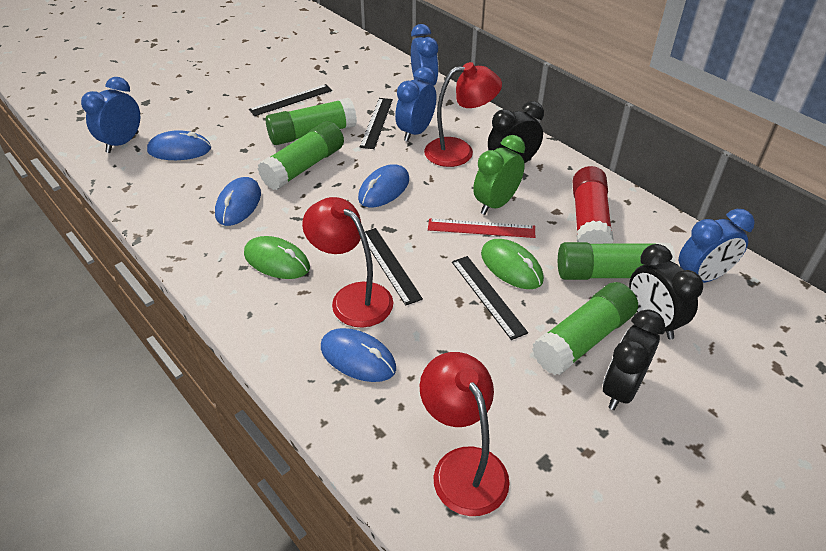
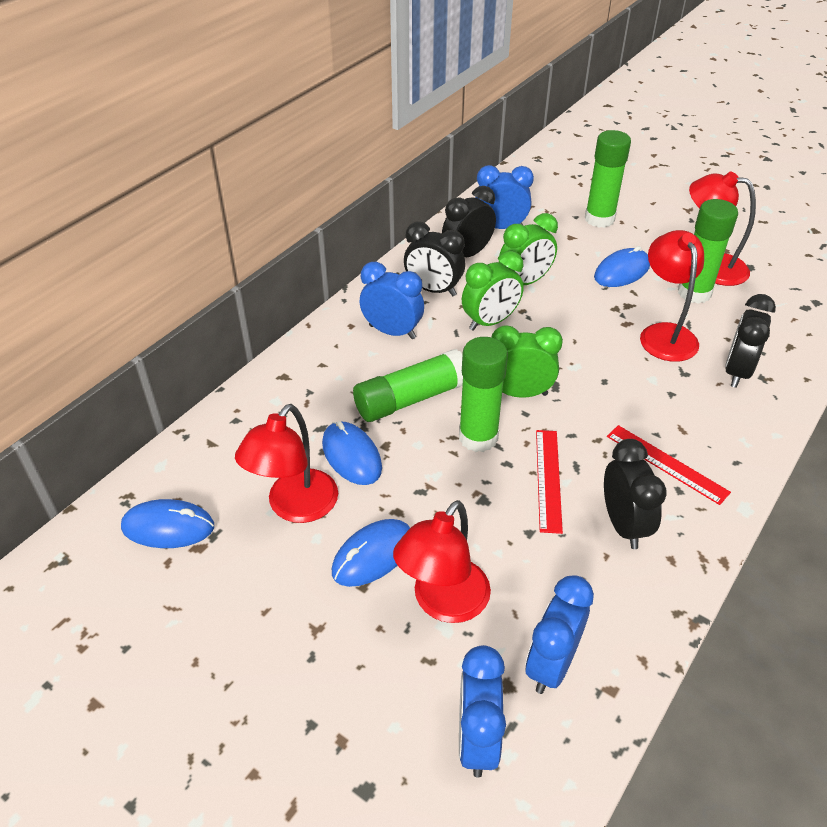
black clock: [488,101,544,163] [603,309,665,410] [629,244,703,339] = 3 -> [404,222,465,296] [442,186,496,257] [604,439,667,549] [725,294,776,388] = 4
black ruler: [249,84,332,116] [360,98,393,149] [365,228,423,306] [452,256,528,340] = 4 -> none = 0
green clock: [473,135,525,215] = 1 -> [462,251,524,331] [492,325,563,398] [499,213,558,285] = 3
green mouse: [244,236,310,279] [481,239,544,289] = 2 -> none = 0
red glue stick: [572,166,614,244] = 1 -> none = 0
red lamp: [302,197,393,327] [420,352,510,516] [424,62,502,167] = 3 -> [235,404,338,523] [393,500,491,623] [640,230,704,362] [689,171,756,286] = 4
red ruler: [428,218,535,238] = 1 -> [536,430,563,534] [607,425,731,505] = 2

